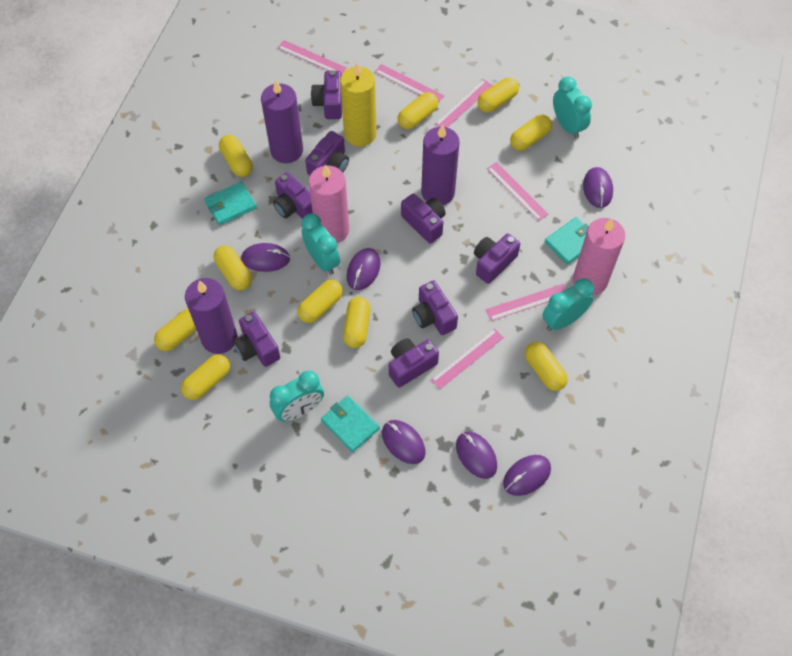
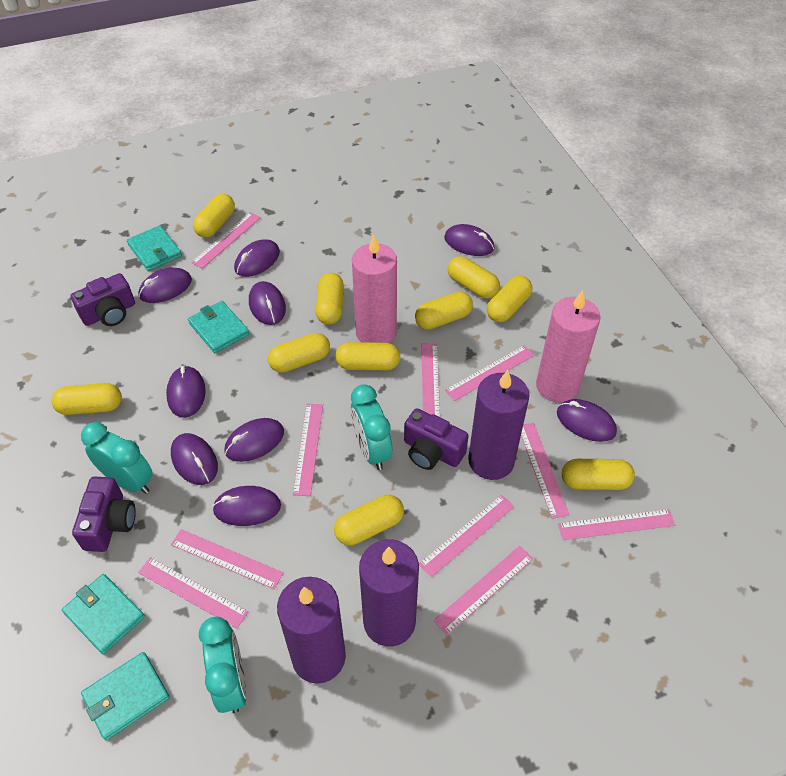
pink ruler: [278,40,347,74] [375,64,444,103] [431,328,504,389] [435,79,493,128] [486,284,566,321] [487,162,548,221] = 6 -> [138,557,248,629] [171,529,284,589] [191,212,261,269] [293,404,323,496] [419,495,514,577] [421,343,440,417] [433,546,533,635] [445,345,534,401] [521,423,569,519] [558,509,675,540] = 10
purple camera: [233,312,280,367] [273,172,313,219] [305,131,349,176] [311,70,342,119] [389,338,439,388] [401,193,446,244] [412,281,458,335] [474,233,520,284] = 8 -> [70,273,135,326] [72,476,136,552] [404,408,469,470] = 3
purple mouse: [241,243,290,272] [346,248,381,290] [382,420,426,464] [456,431,497,479] [503,455,551,496] [583,167,613,208] = 6 -> [139,268,192,303] [166,365,206,418] [171,433,218,485] [212,486,281,526] [224,418,284,462] [234,239,280,277] [249,281,286,325] [444,224,494,256] [557,399,617,442] = 9
turquoise clock: [270,371,324,422] [302,214,340,275] [542,278,594,331] [553,77,592,138] = 4 -> [81,422,153,494] [199,617,247,713] [351,384,392,470] = 3
turquoise wallet: [204,182,257,226] [321,395,380,453] [545,217,589,265] = 3 -> [62,574,145,655] [81,652,170,741] [127,225,182,271] [188,301,249,353] = 4
yellow candle: [340,63,377,147] = 1 -> none = 0

